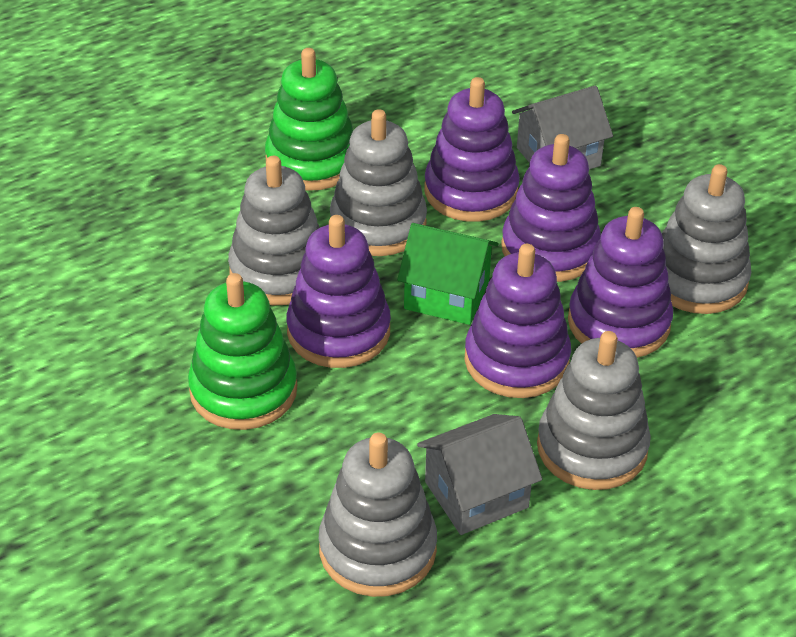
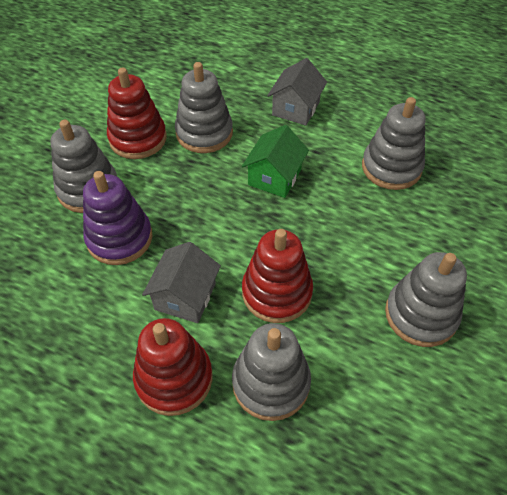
green stacking toy: [188,273,297,430] [265,48,353,191] = 2 -> none = 0
purple stacking toy: [286,215,391,368] [425,77,520,222] [465,244,571,398] [501,134,601,282] [568,207,673,358] = 5 -> [83,171,152,265] = 1
red stacking toy: none = 0 -> [107,68,167,159] [133,318,213,416] [242,229,313,323] = 3

